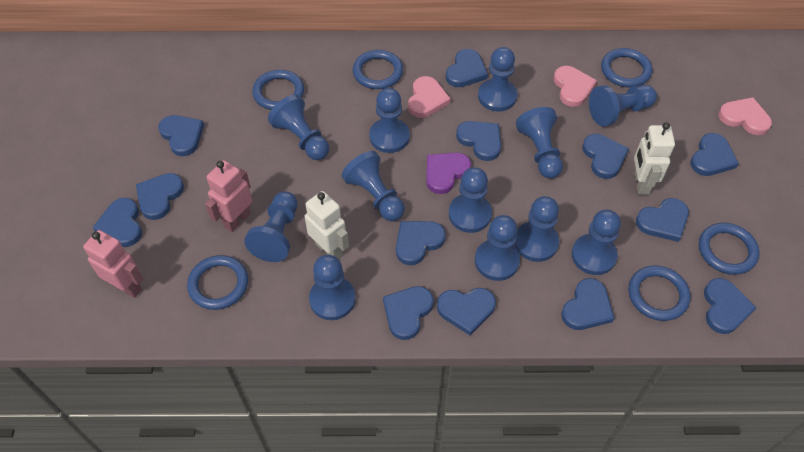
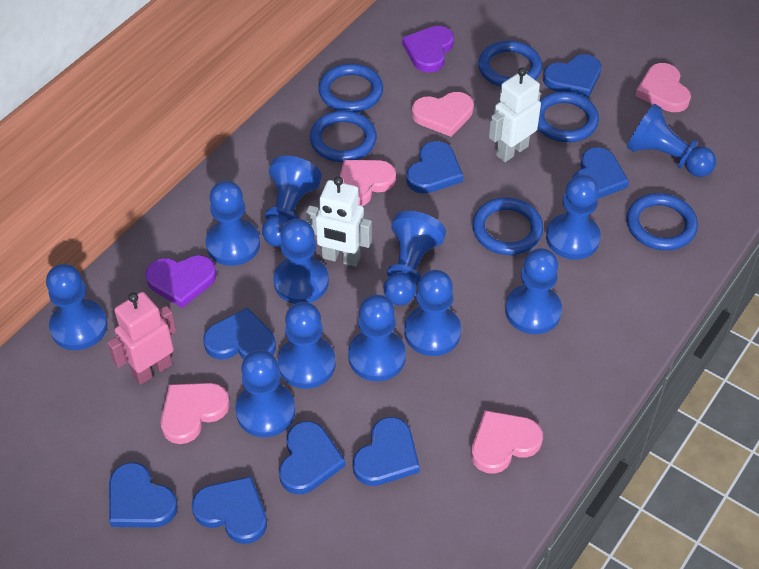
blue heart: [92,198,142,247] [136,173,184,220] [158,115,204,156] [383,286,434,340] [396,221,446,265] [437,288,496,335] [446,49,488,87] [456,121,501,161] [561,278,615,330] [582,134,629,179] [636,198,689,242] [690,133,739,176] [704,278,757,334] = 13 -> [109,462,178,528] [192,476,267,544] [203,308,276,359] [279,421,346,494] [353,417,420,486] [406,141,463,194] [543,54,602,98] [572,147,629,199] = 8
pink heart: [408,76,451,118] [554,66,597,107] [718,97,772,135] = 3 -> [161,383,230,444] [340,160,396,206] [412,92,474,137] [471,410,543,474] [635,63,691,112] = 5
pink robot: [83,230,143,298] [205,160,252,232] = 2 -> [107,292,176,385] = 1
purple heart: [426,152,471,194] = 1 -> [145,255,217,308] [402,26,454,73] = 2

